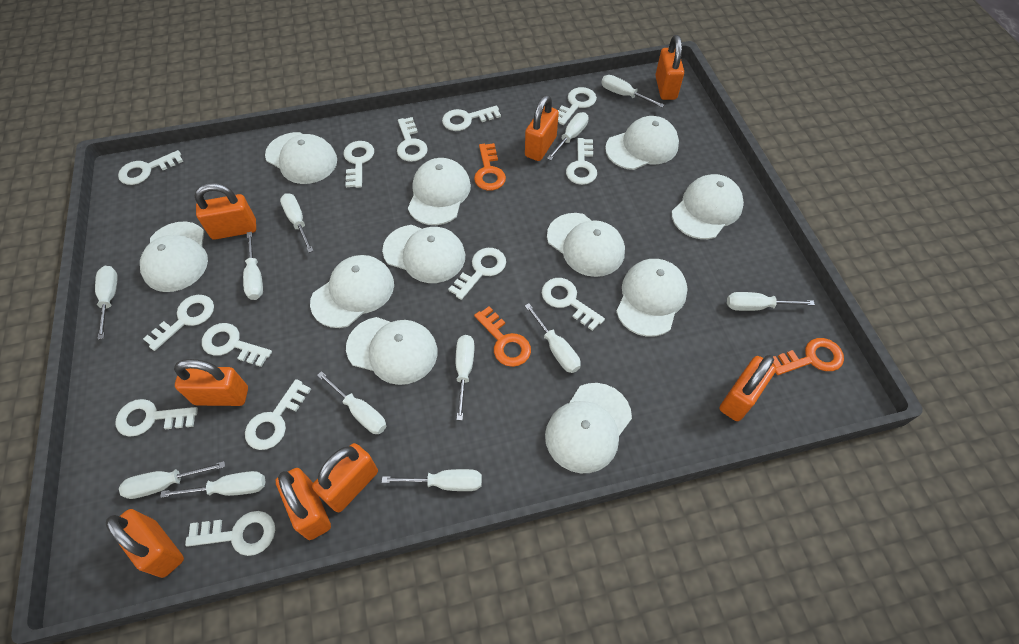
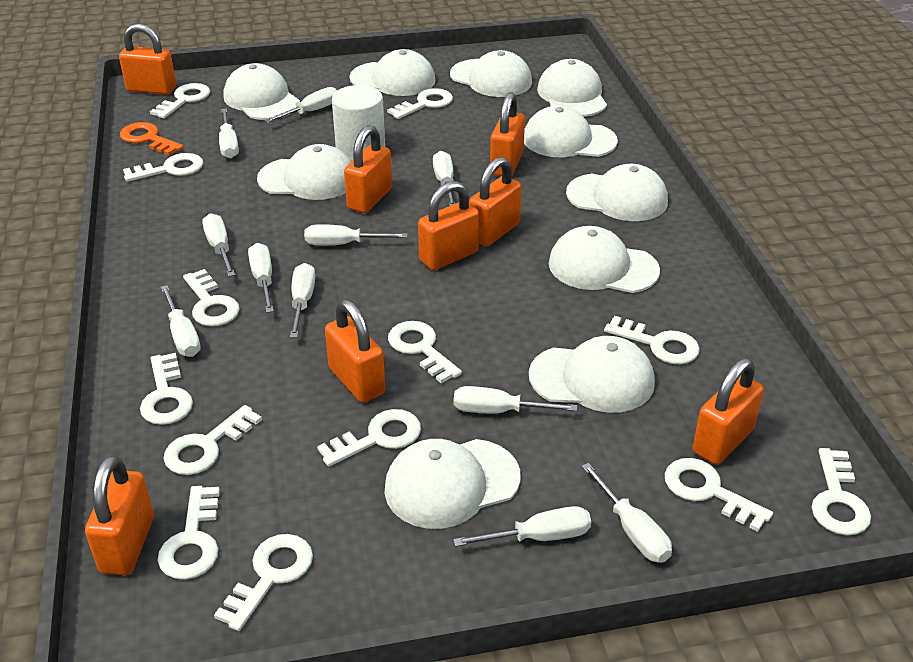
orange key: [474,143,506,191] [474,306,531,367] [773,338,844,375] = 3 -> [120,122,183,155] = 1
white cap: [140,222,208,292] [265,132,337,184] [310,255,394,328] [346,317,438,385] [382,225,465,283] [408,158,471,225] [545,383,632,473] [547,213,625,277] [605,116,679,170] [616,259,688,337] [672,174,744,239] = 11 -> [224,63,300,120] [257,144,351,200] [349,49,435,96] [385,439,521,529] [450,50,532,97] [524,105,618,157] [529,336,655,413] [537,59,607,117] [549,226,660,293] [566,164,668,221] = 10
white cylinder: none = 0 -> [332,85,385,161] = 1
white screwdriver: [95,266,117,340] [119,461,225,499] [160,471,265,498] [243,232,263,300] [280,193,314,253] [317,371,386,434] [382,469,482,491] [456,335,474,420] [525,303,581,373] [547,112,589,160] [601,75,664,107] [727,292,815,311] = 12 -> [161,285,200,357] [202,213,235,277] [219,109,239,158] [248,243,274,313] [264,87,337,123] [290,263,315,338] [304,224,408,245] [433,151,456,206] [453,506,591,547] [454,386,578,413] [582,463,672,563] = 11

